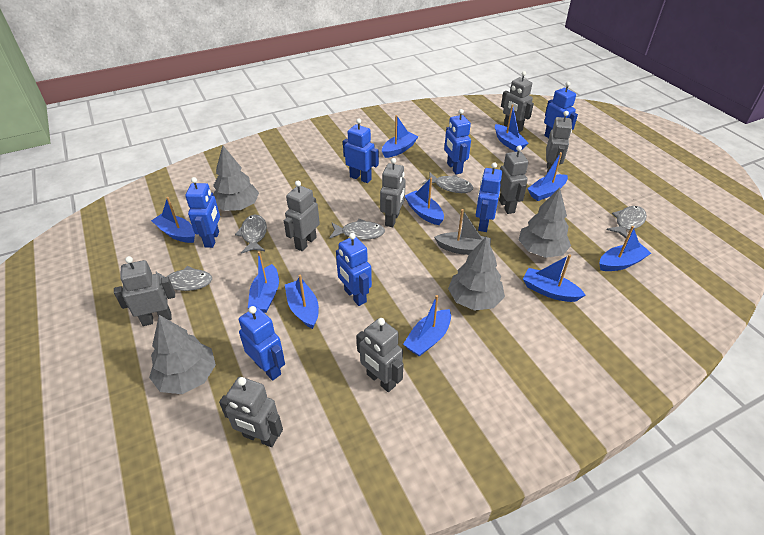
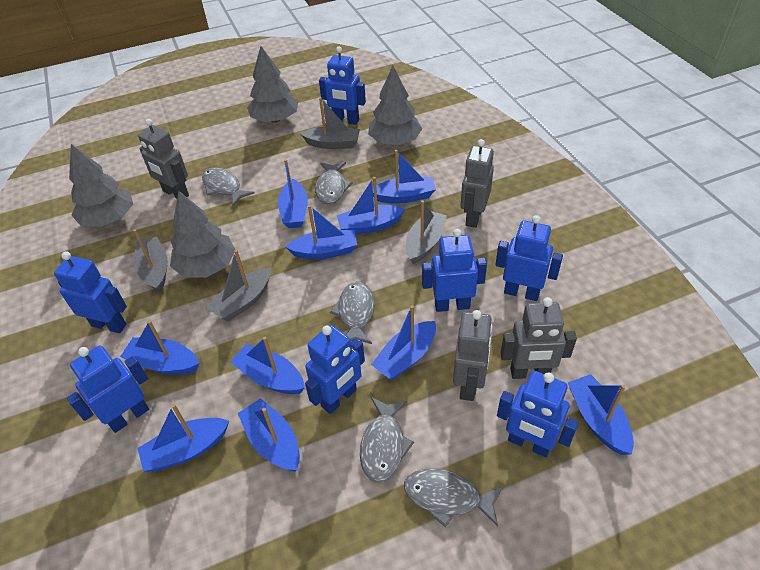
grey boat: [434,209,491,255] = 1 -> [133,229,168,292] [207,250,271,322] [300,97,360,149] [406,200,447,264] = 4
grey robot: [114,256,175,326] [219,377,283,447] [284,181,320,251] [356,318,404,392] [380,158,406,227] [499,145,529,214] [501,71,534,132] [546,111,572,173] = 8 -> [138,119,189,198] [453,310,493,401] [461,139,494,228] [500,297,577,379] = 4

